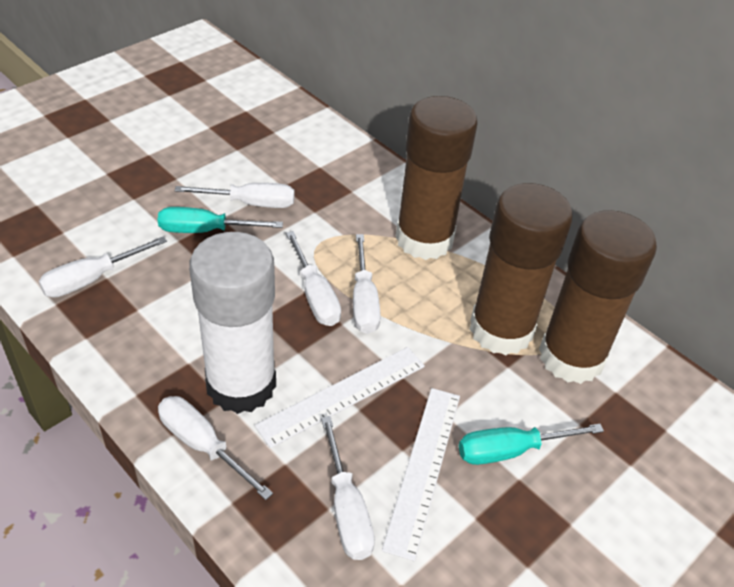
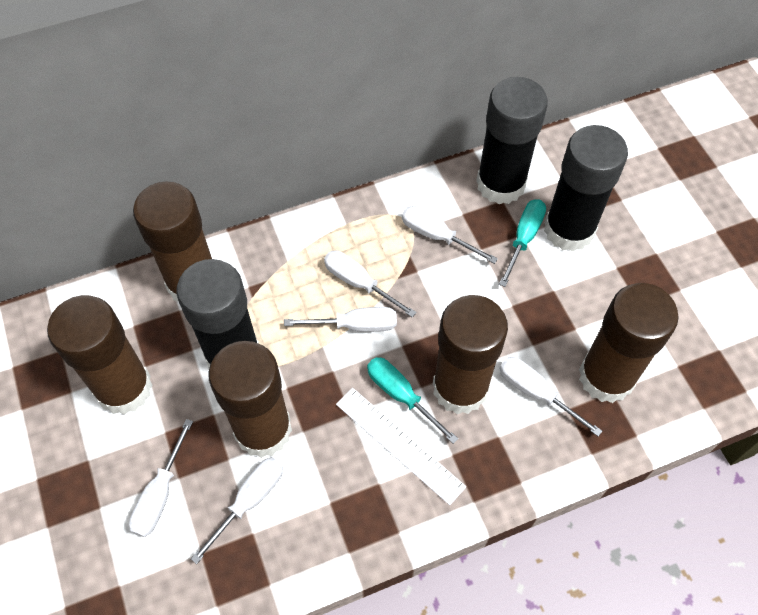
black glue stick: none = 0 -> [176,259,259,368] [476,77,548,204] [544,125,628,252] = 3
brown glue stick: [395,96,478,260] [469,183,573,355] [539,210,657,384] = 3 -> [47,295,153,415] [133,182,212,301] [208,341,292,458] [433,295,508,414] [579,283,679,403] = 5
white glue stick: [189,232,276,414] = 1 -> none = 0
white ruler: [255,347,425,448] [382,388,460,561] = 2 -> [336,388,466,505] = 1

